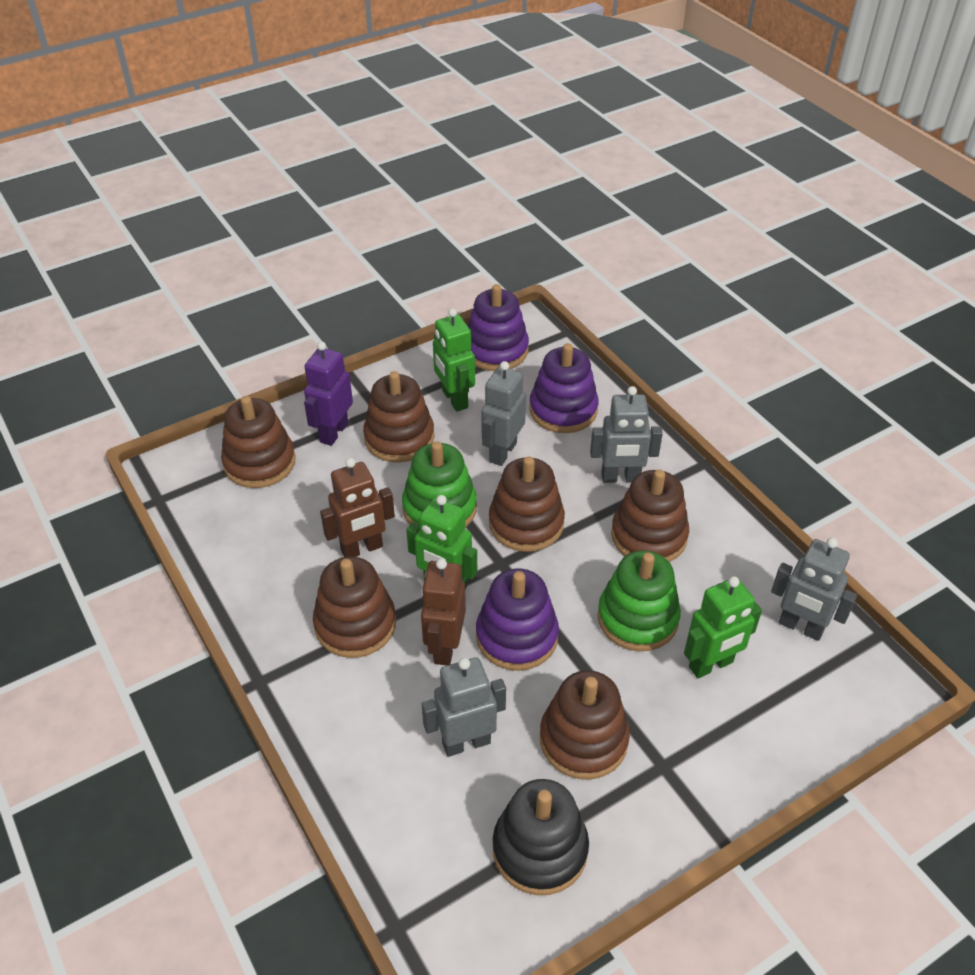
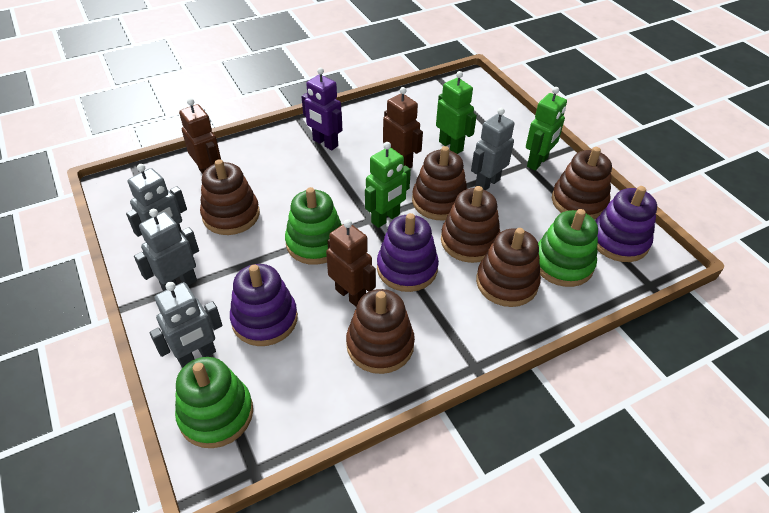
black stacking toy: [493,779,589,895] = 1 -> none = 0
brown robot: [320,458,395,557] [421,558,466,666] = 2 -> [179,98,221,174] [326,219,376,307] [383,87,423,168] = 3
green stacking toy: [402,442,477,528] [597,550,681,651] = 2 -> [175,357,253,448] [285,187,342,265] [538,209,598,287] = 3

